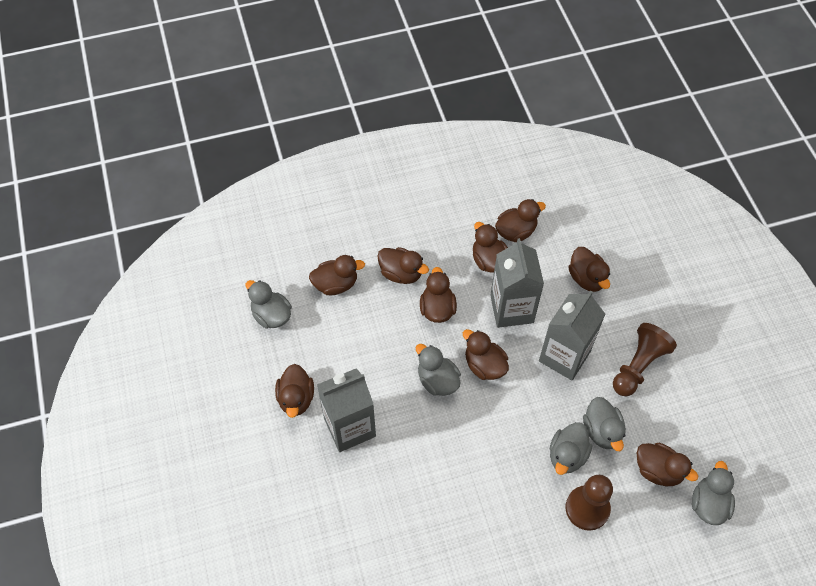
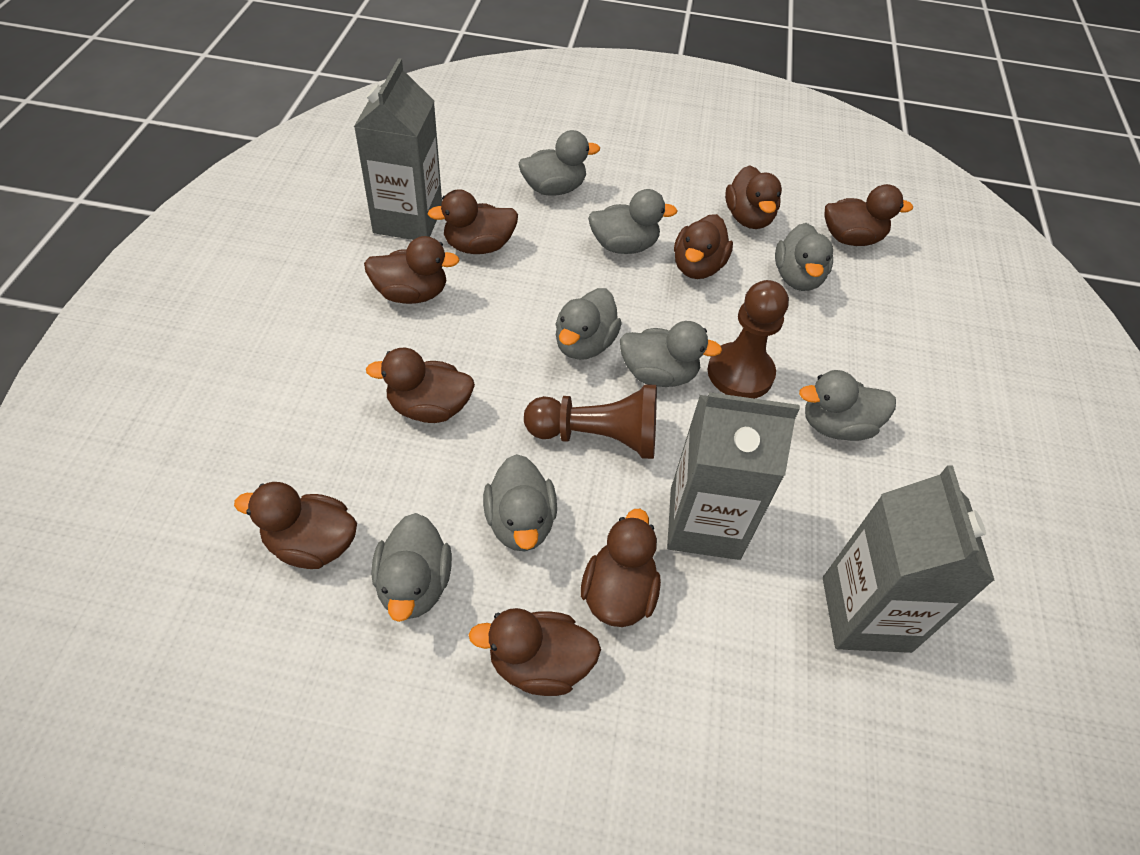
grey duck: [246,280,292,328] [416,344,461,396] [550,422,592,475] [583,397,626,451] [692,461,735,525] = 5 -> [372,513,452,622] [483,454,557,551] [519,130,600,196] [555,288,622,360] [588,189,678,254] [620,321,722,387] [775,223,833,291] [799,370,896,441] = 8

